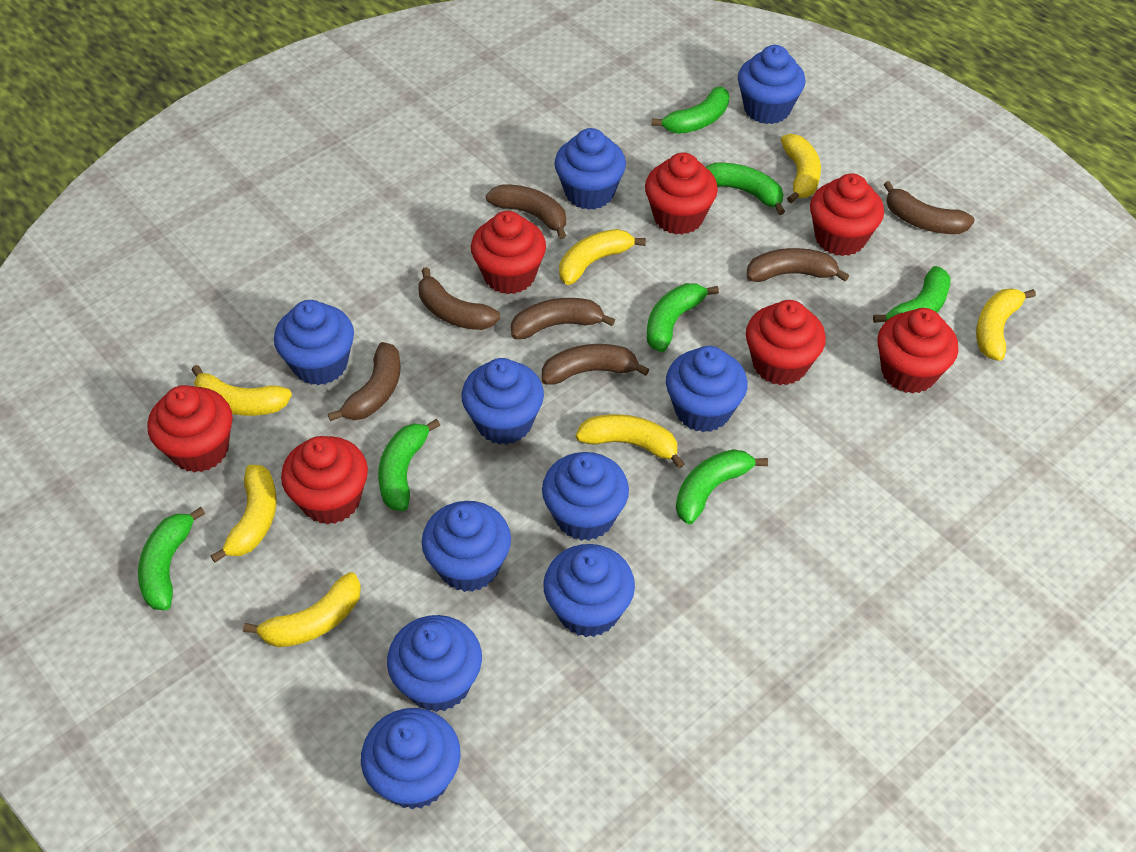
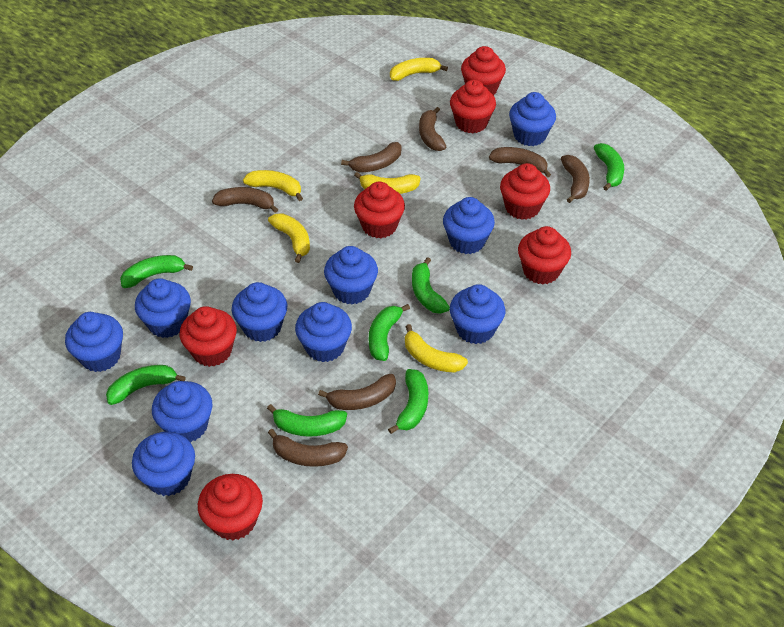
yellow banana: [192,365,292,416] [211,465,277,563] [243,572,361,647] [559,229,646,285] [576,414,685,468] [781,134,821,203] [976,289,1036,361] = 7 -> [243,170,303,201] [268,213,310,263] [354,172,420,194] [390,58,448,81] [405,324,468,372] = 5

